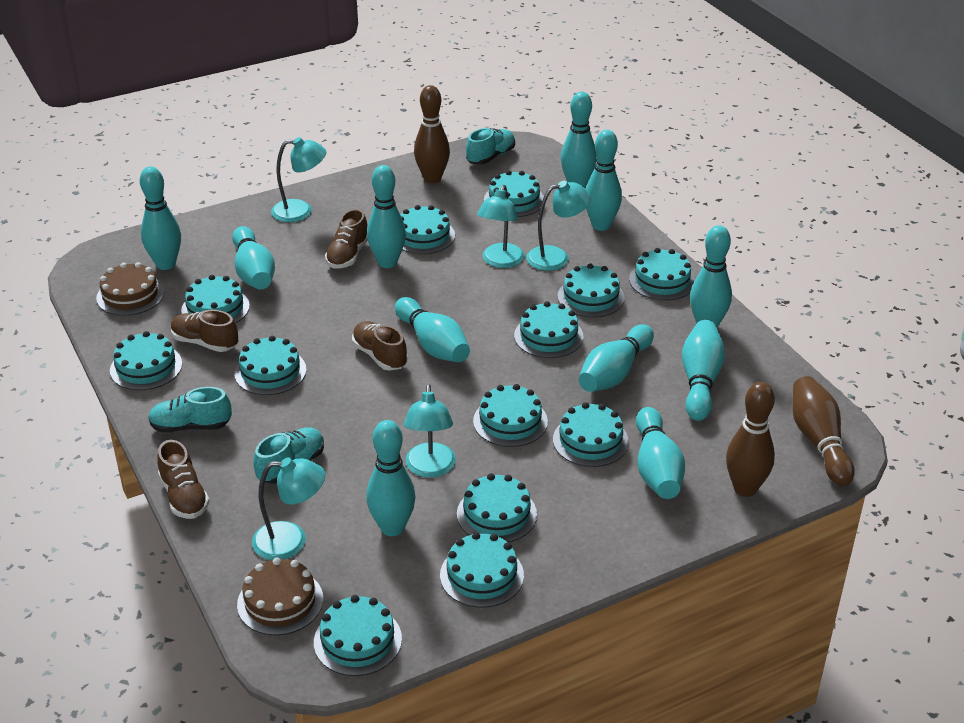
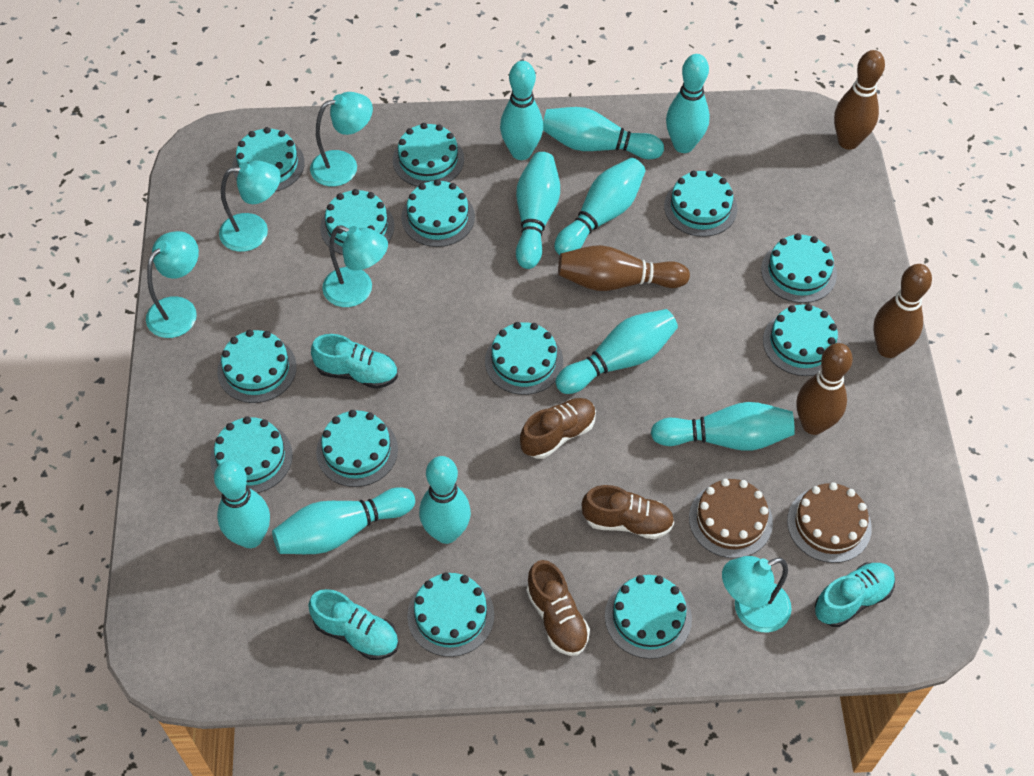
brown bowling pin: [414,85,450,183] [726,382,775,497] [792,376,855,486] = 3 -> [558,245,690,291] [796,343,853,435] [834,50,885,150] [873,264,932,358] = 4
brown shoe: [157,440,210,519] [171,310,238,352] [325,209,368,269] [352,321,407,371] = 4 -> [520,398,596,459] [526,560,590,656] [582,485,674,539] = 3
turquoise bowling pin: [140,167,181,270] [232,226,275,290] [366,420,416,536] [367,165,406,268] [395,297,470,362] [561,92,597,188] [579,324,654,392] [586,130,622,231] [636,407,685,499] [682,320,725,421] [690,225,732,327] = 11 -> [214,461,270,548] [272,487,415,554] [419,456,471,544] [500,61,543,160] [516,152,560,269] [543,107,664,159] [554,158,645,255] [556,309,678,394] [651,402,795,451] [666,54,710,153] = 10

